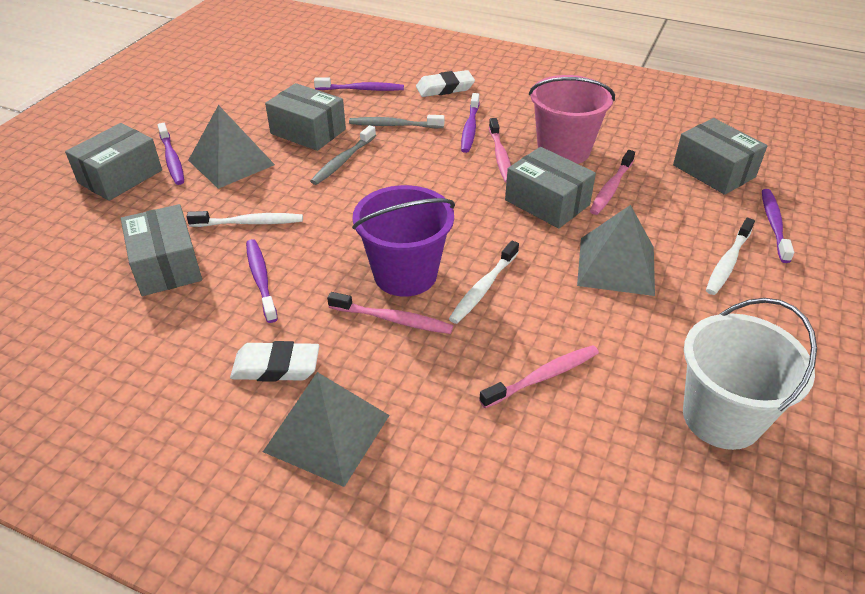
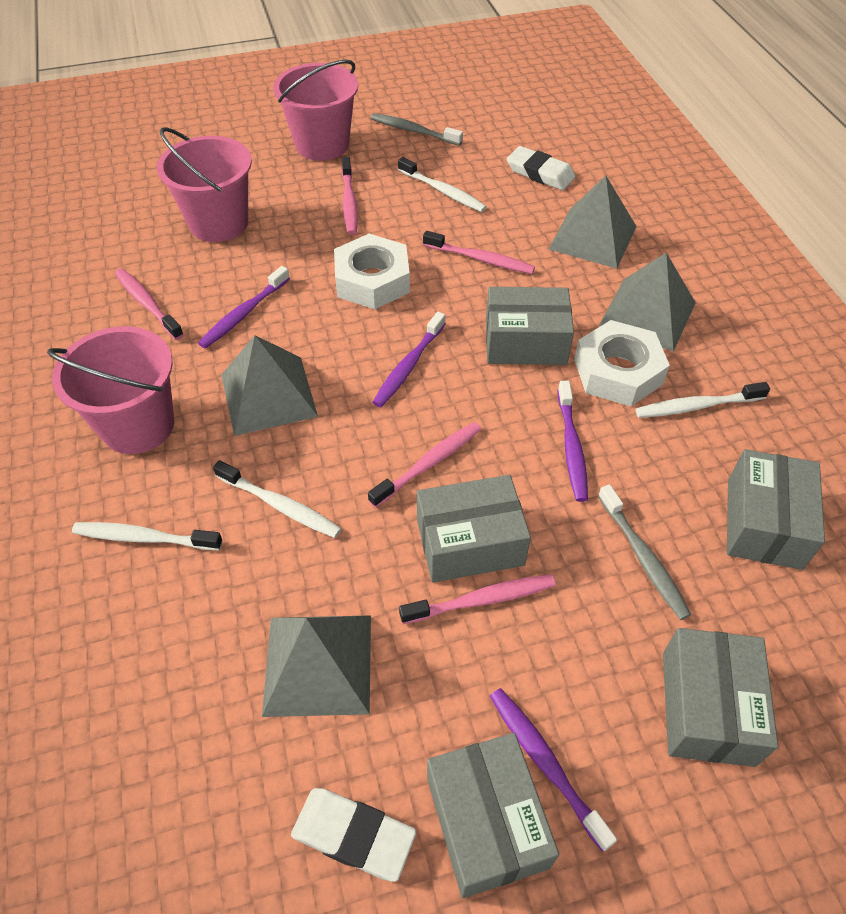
grey pyramid: [188,105,275,189] [263,372,390,487] [577,205,655,296] = 3 -> [221,335,318,436] [262,615,371,717] [549,176,637,269] [599,253,696,352] = 4
pink bucket: [529,75,615,164] = 1 -> [47,326,175,454] [157,127,252,242] [273,60,358,161] = 3
pink toothbrush: [327,292,453,334] [479,345,599,408] [489,118,511,183] [590,150,635,215] = 4 -> [115,269,184,340] [342,157,358,235] [368,422,481,508] [399,574,556,624] [423,231,535,274] = 5
purple bucket: [352,185,455,297] = 1 -> none = 0
purple toothbrush: [157,123,184,185] [246,239,278,323] [314,77,404,91] [461,93,479,153] [762,189,794,263] = 5 -> [198,266,290,348] [372,312,446,407] [490,688,617,852] [557,381,588,502] = 4
white bucket: [683,298,817,450] = 1 -> none = 0
white nut: none = 0 -> [334,234,410,309] [574,320,670,406] = 2
white toothbrush: [187,211,303,227] [449,240,519,324] [706,218,755,295] = 3 -> [72,522,222,550] [213,460,341,538] [398,157,487,212] [635,382,770,418] = 4

